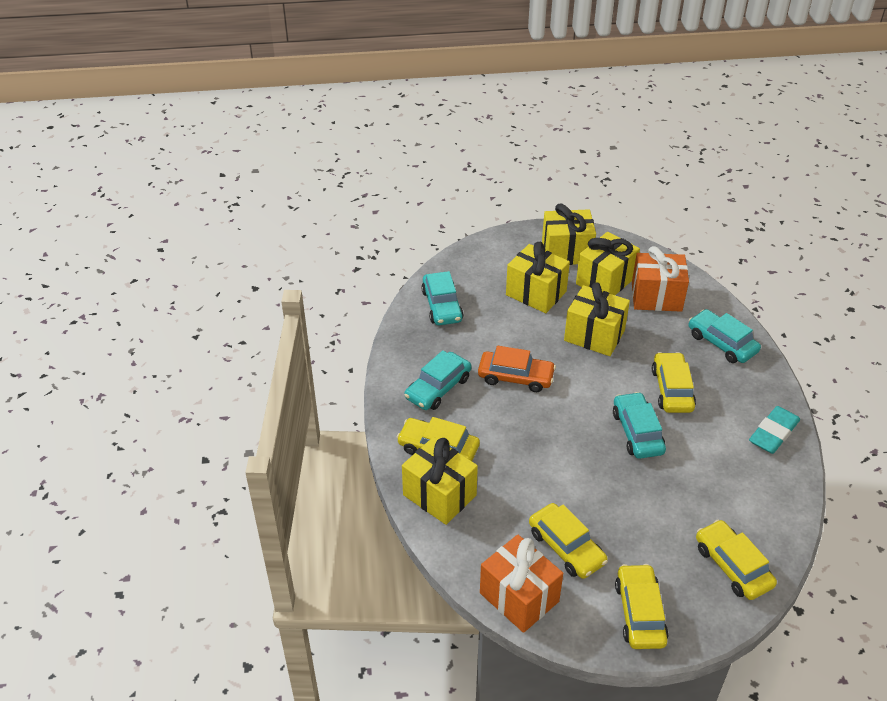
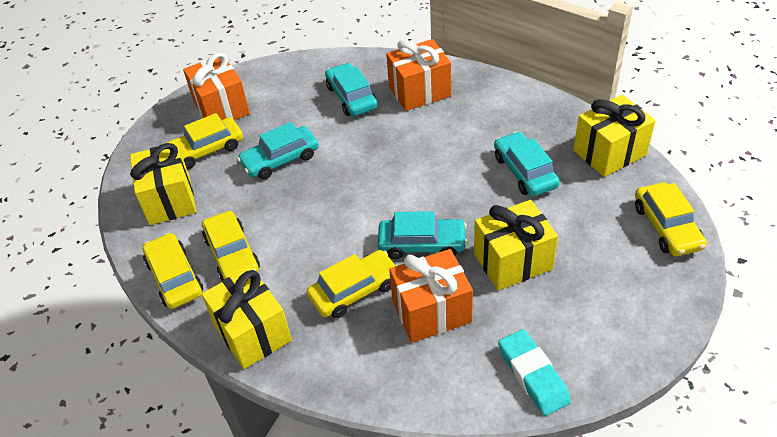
orange car: [478,346,556,392] = 1 -> none = 0
orange gift: [480,535,563,633] [632,246,689,312] = 2 -> [183,53,250,120] [386,39,451,111] [389,249,473,343] = 3
yellow gift: [402,437,478,525] [506,242,570,313] [542,204,596,265] [564,282,630,356] [576,232,640,295] = 5 -> [130,143,196,225] [201,267,292,369] [474,200,558,290] [573,95,656,177] = 4

